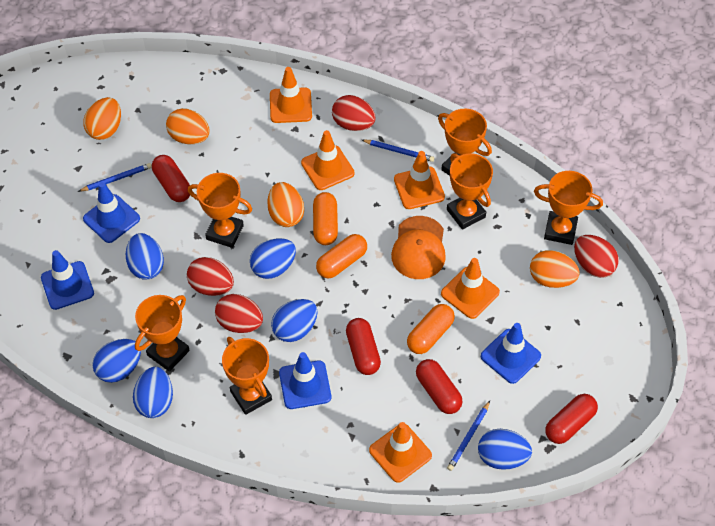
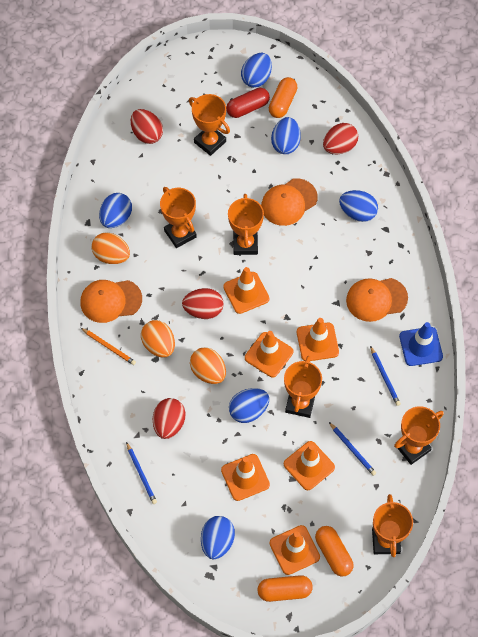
blue traffic cone: [41,250,94,310] [83,182,140,243] [279,352,331,409] [481,323,541,384] = 4 -> [399,322,443,366] = 1
orange cap: [391,216,446,279] = 1 -> [80,280,142,323] [261,178,318,226] [346,278,408,322] = 3
orange egg: [83,97,121,140] [166,108,210,144] [267,182,304,227] [530,250,580,288] = 4 -> [92,233,130,264] [141,320,175,358] [190,347,226,384] = 3
orange pencil: none = 0 -> [81,328,136,365] = 1
orange traffic cone: [270,67,312,123] [301,130,355,190] [369,422,432,483] [394,151,445,209] [441,258,500,319] = 5 -> [221,454,270,501] [223,267,269,314] [245,331,293,377] [270,525,320,575] [284,441,335,490] [297,318,339,361] = 6
red capsule: [152,155,190,202] [346,318,381,375] [416,359,463,414] [545,394,598,444] = 4 -> [226,88,270,118] = 1

